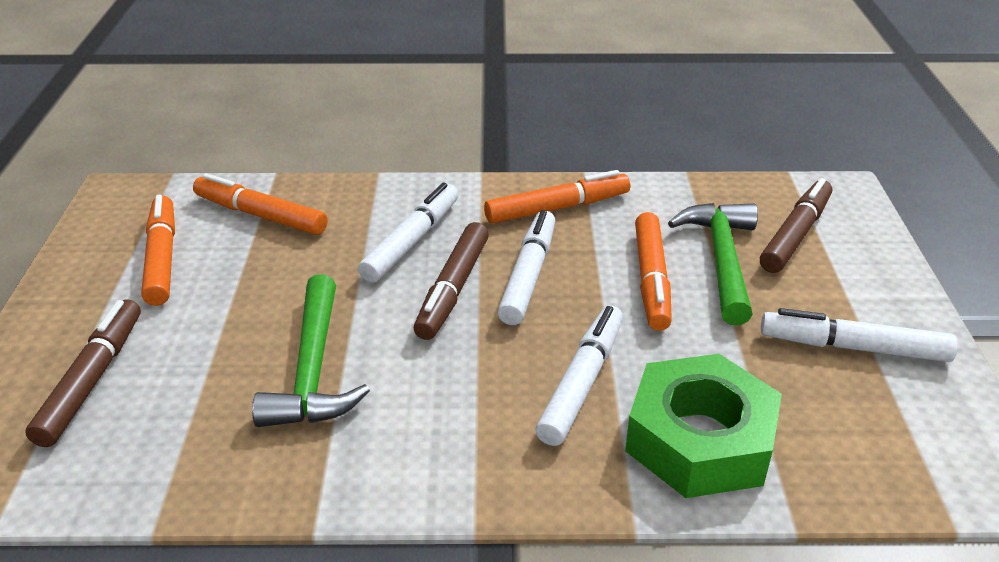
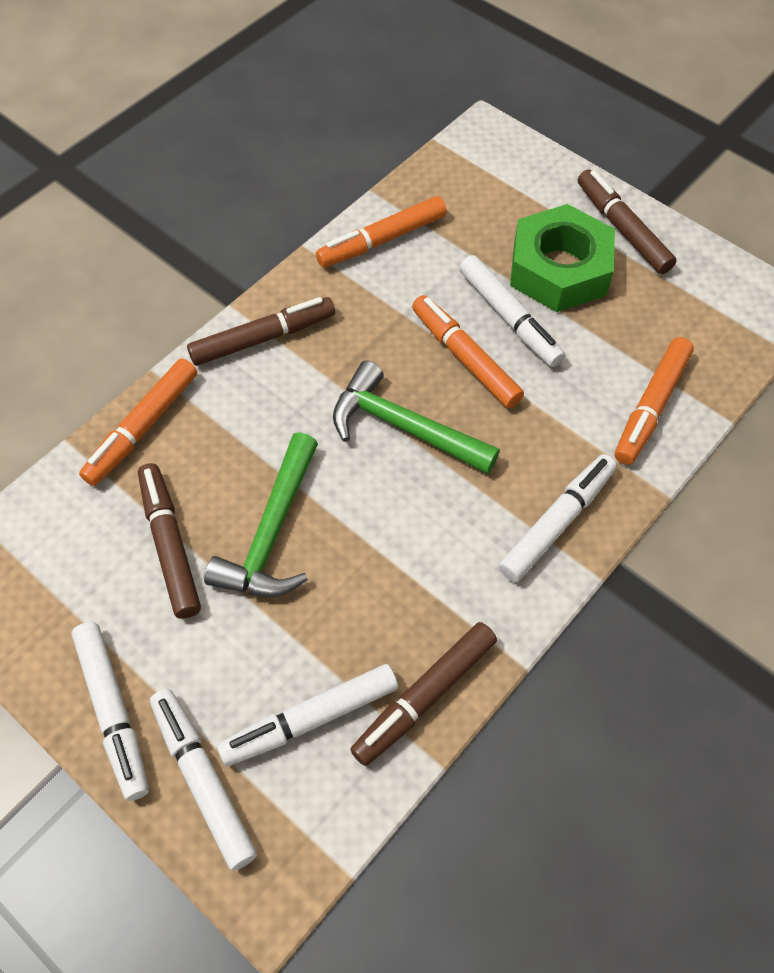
brown marker: [25,299,141,447] [414,222,489,340] [760,178,832,273] = 3 -> [138,463,201,619] [187,297,335,366] [350,622,497,766] [578,169,677,274] = 4
white marker: [358,182,459,283] [498,210,555,325] [535,306,623,446] [761,308,958,362] = 4 -> [72,622,149,801] [150,689,257,871] [217,664,398,766] [459,255,565,367] [499,454,617,582] = 5

